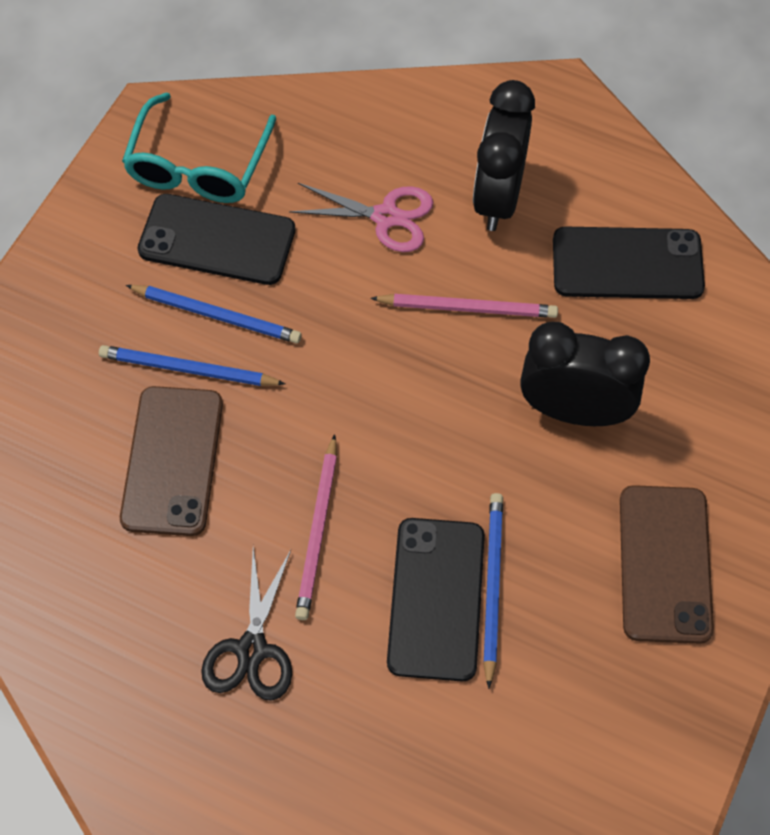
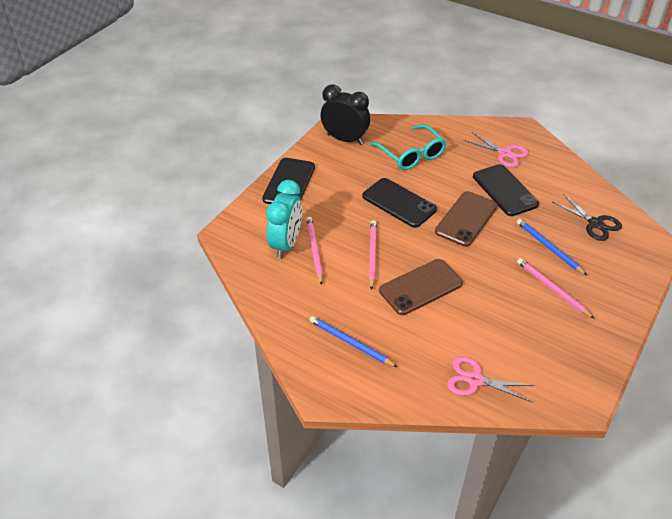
black clock: [473,80,535,231] [520,322,650,426] = 2 -> [321,85,370,145] = 1
blue pencil: [99,345,285,386] [126,285,302,343] [483,493,503,689] = 3 -> [309,316,397,367] [517,219,587,275] = 2
pink pencil: [295,434,337,620] [370,294,558,318] = 2 -> [306,217,323,285] [369,220,377,290] [517,258,595,319] = 3
pink scissors: [289,183,433,252] = 1 -> [447,357,535,402] [464,132,528,167] = 2
turquoise clock: none = 0 -> [266,180,302,259] = 1

